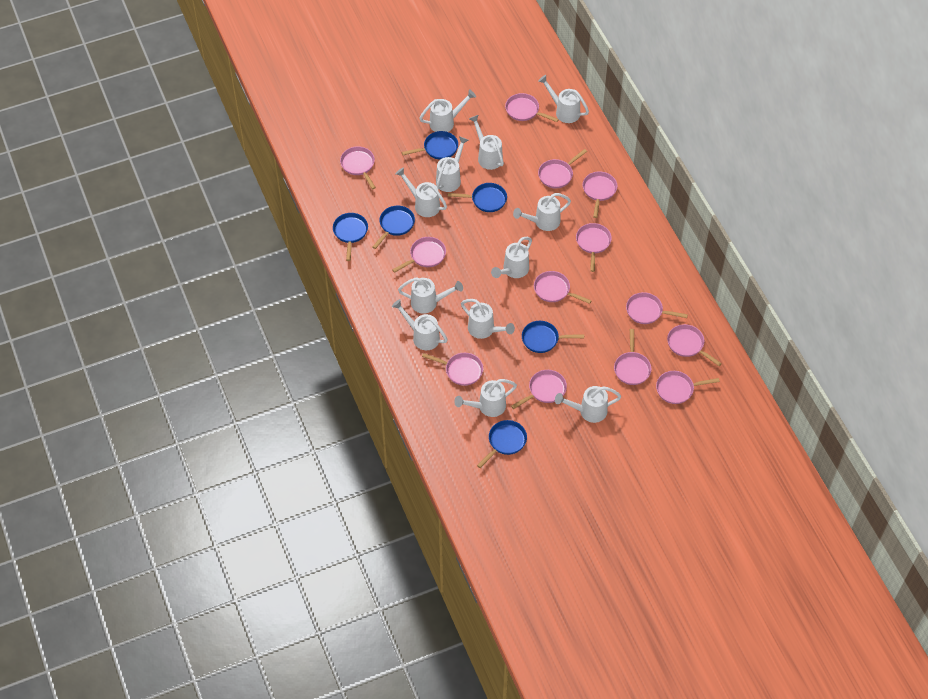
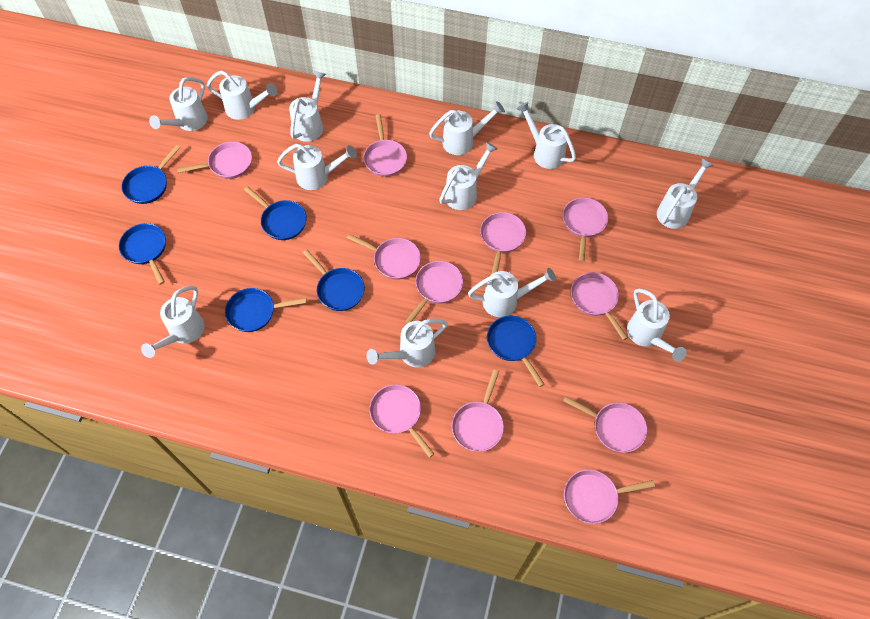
pink pan: [340,146,376,189] [392,237,446,273] [422,353,483,386] [505,93,559,122] [511,370,567,409] [534,271,592,304] [538,149,587,188] [576,223,612,272] [583,171,617,218] [614,329,652,385] [626,292,688,324] [656,371,720,404] [667,324,722,366] = 13 -> [177,142,252,179] [347,234,421,280] [363,114,407,177] [369,384,434,458] [405,261,463,324] [452,370,504,452] [480,212,526,275] [563,197,608,262] [563,396,647,453] [564,469,655,524] [571,272,628,340] = 11

